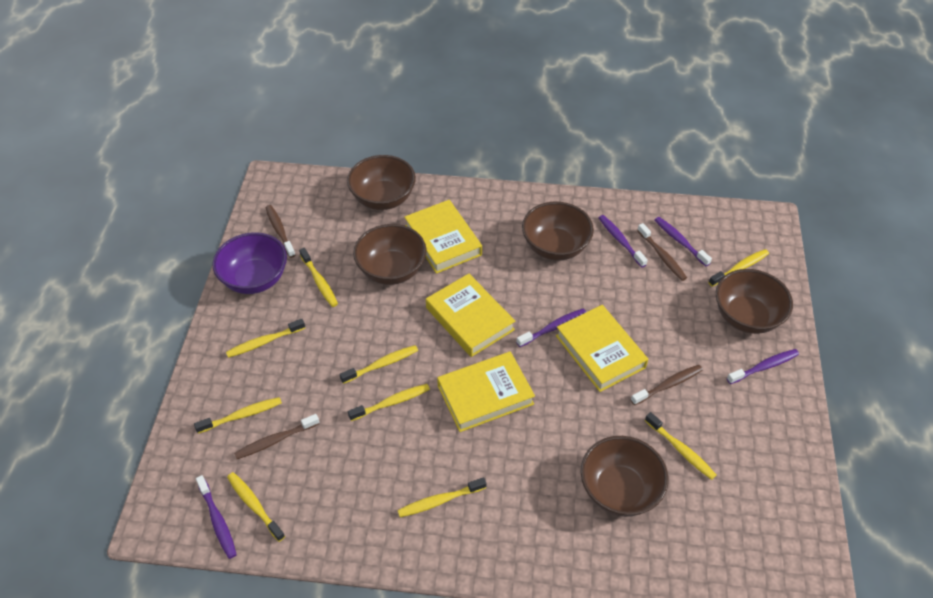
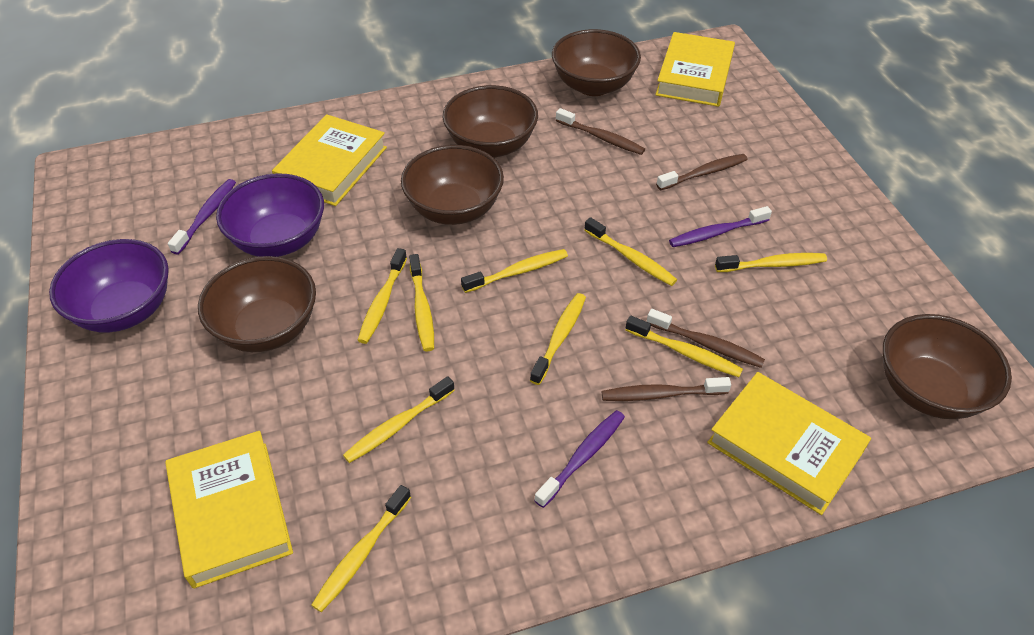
purple bowl: [212,232,287,294] = 1 -> [49,239,169,332] [216,173,324,257] = 2
purple toothbrush: [196,475,237,559] [516,309,586,347] [599,215,648,268] [655,217,712,266] [727,349,799,384] = 5 -> [168,179,236,255] [534,410,625,508] [669,206,772,247] = 3

